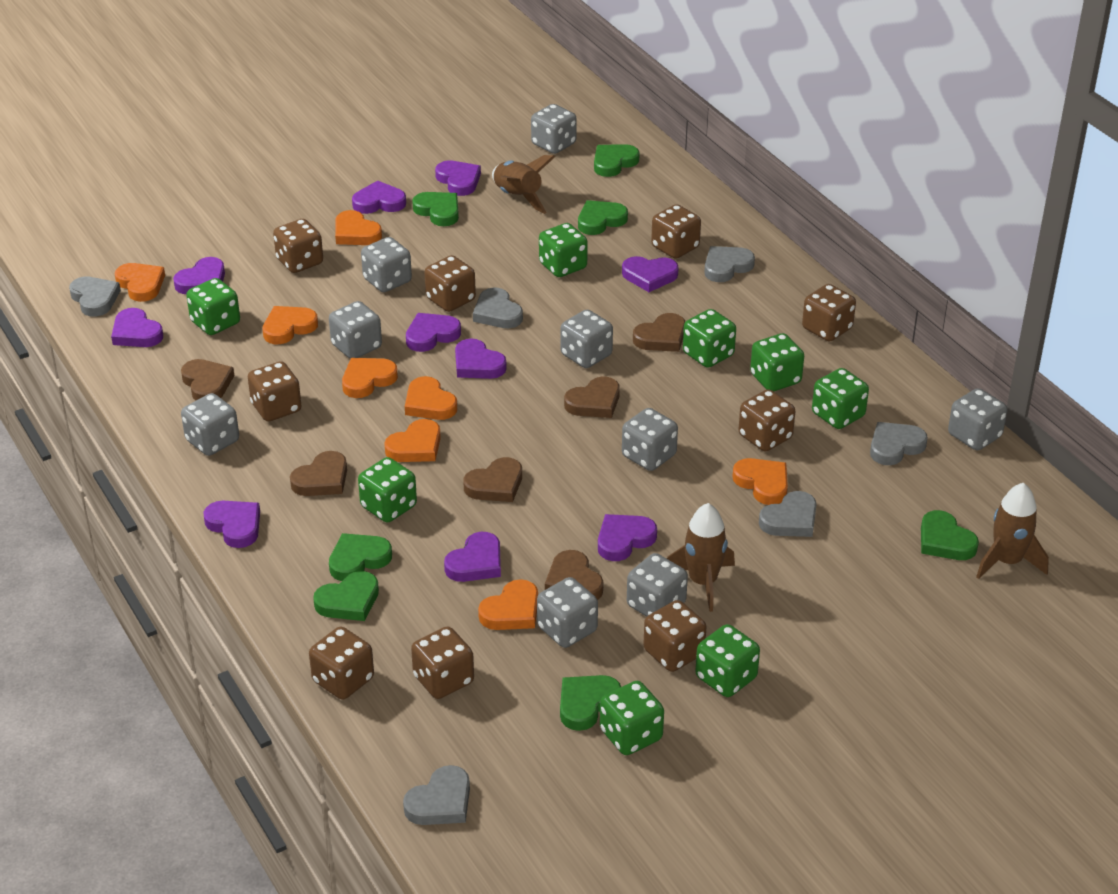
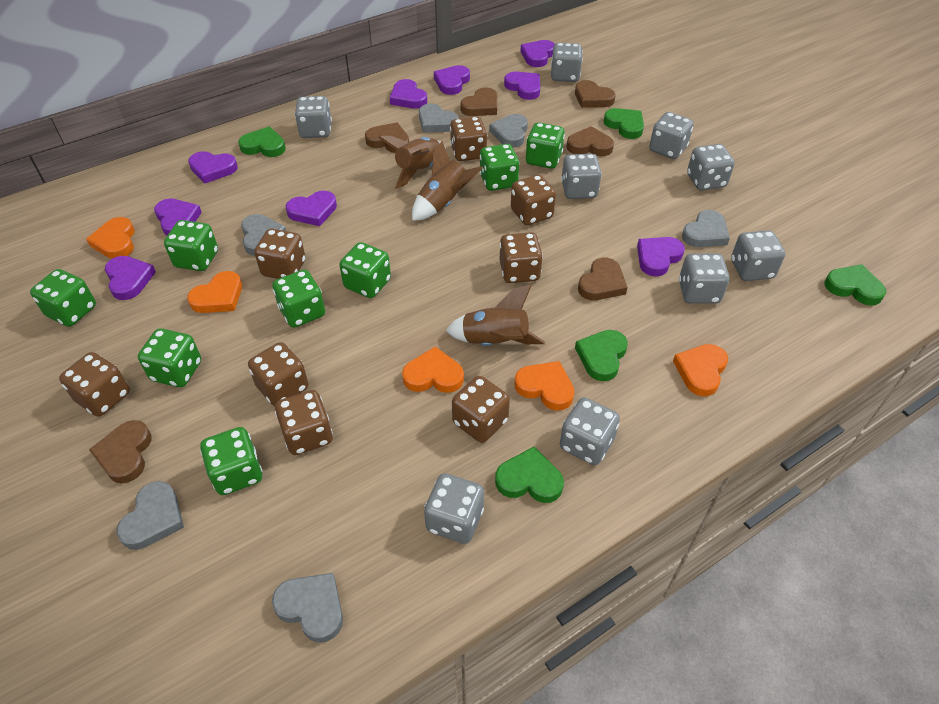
brown dice: [248,361,302,421] [273,219,323,273] [309,627,374,700] [411,626,474,699] [424,255,476,312] [643,600,706,672] [651,204,701,259] [738,389,795,451] [802,284,856,342] = 9 -> [59,352,130,417] [248,342,309,406] [254,229,306,279] [275,390,333,455] [450,116,487,161] [452,376,510,443] [499,232,543,283] [511,175,556,225] = 8
green heart: [313,571,379,621] [329,533,392,581] [412,192,459,226] [560,675,621,731] [578,200,628,235] [594,144,640,177] [921,510,979,560] = 7 -> [238,127,286,157] [495,447,564,503] [575,330,628,381] [603,108,644,139] [825,264,886,306] = 5
orange heart: [115,263,165,302] [262,306,318,344] [335,210,382,245] [342,358,398,398] [384,419,441,462] [405,376,457,420] [478,579,538,630] [733,458,788,505] = 8 -> [86,217,135,259] [187,271,242,313] [402,346,464,393] [514,361,575,411] [673,344,728,396] = 5
purple heart: [111,308,163,347] [173,257,225,294] [204,501,260,548] [352,181,406,214] [406,313,461,352] [435,160,481,196] [444,532,501,582] [455,338,507,379] [598,514,657,561] [622,256,679,292] = 10 -> [105,256,156,300] [154,198,202,236] [188,151,238,184] [286,191,337,226] [390,79,427,109] [434,65,470,95] [504,72,540,100] [520,40,555,67] [637,237,685,276] = 9

